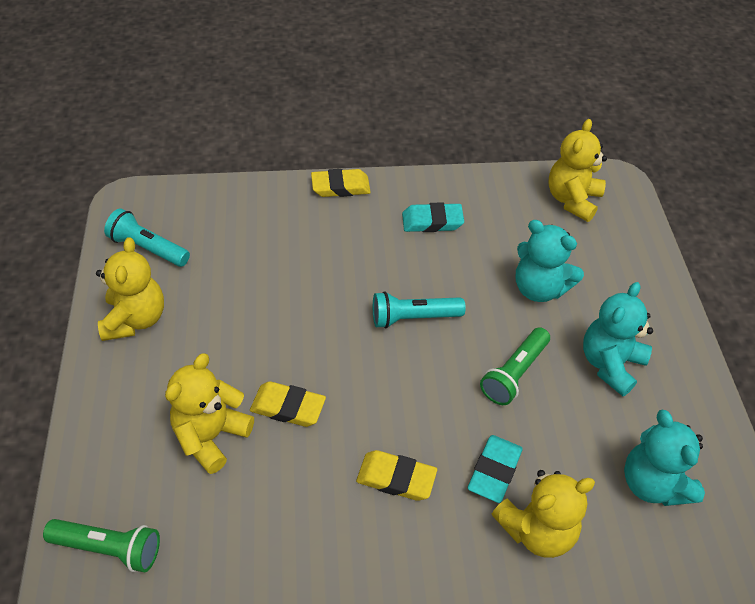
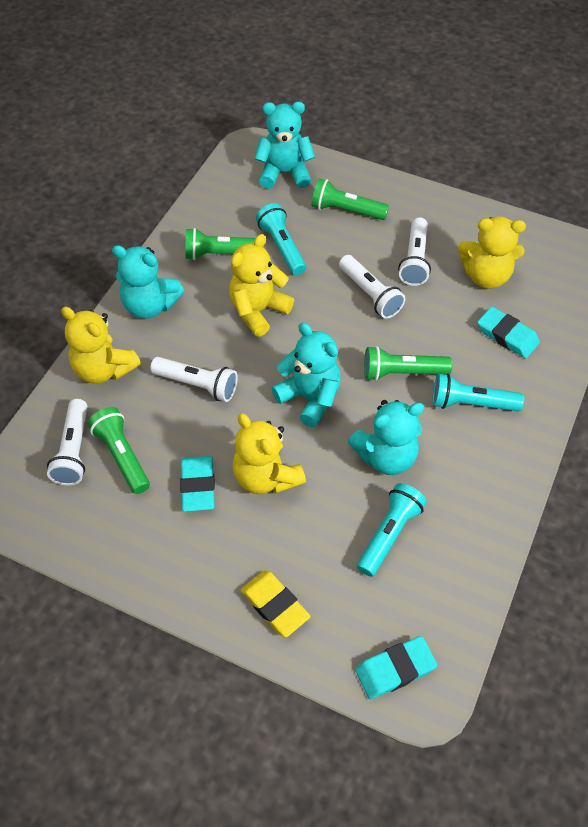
green flashlight: [43,519,160,572] [480,327,550,405] = 2 -> [88,407,150,494] [186,228,264,260] [311,178,389,220] [364,346,452,381] = 4
turquoise eraser: [402,203,464,232] [468,435,523,503] = 2 -> [180,456,215,512] [355,636,437,699] [477,307,540,359] = 3
turquoise flashlight: [104,208,190,267] [373,291,466,328] = 2 -> [256,203,306,275] [357,483,427,577] [432,374,524,411] = 3
turquoise teddy bear: [516,220,584,302] [583,282,653,396] [624,410,705,506] = 3 -> [112,245,184,319] [254,102,315,189] [272,323,341,427] [348,400,424,475] = 4
white flashlight: none = 0 -> [47,399,88,485] [150,357,238,402] [339,255,405,318] [398,217,431,286] = 4
yellow eraser: [250,381,326,427] [311,169,371,197] [356,450,437,501] = 3 -> [241,570,310,637] = 1

